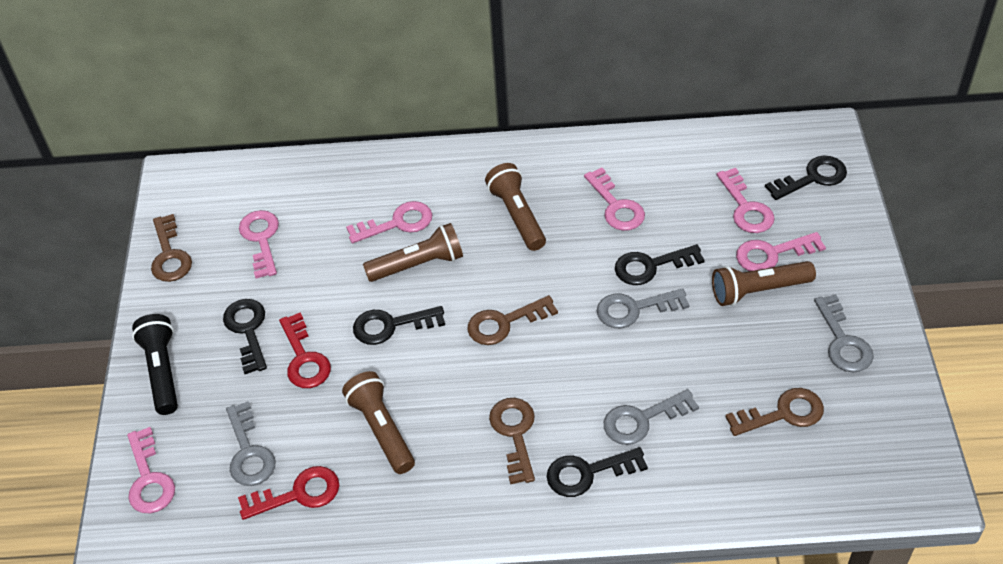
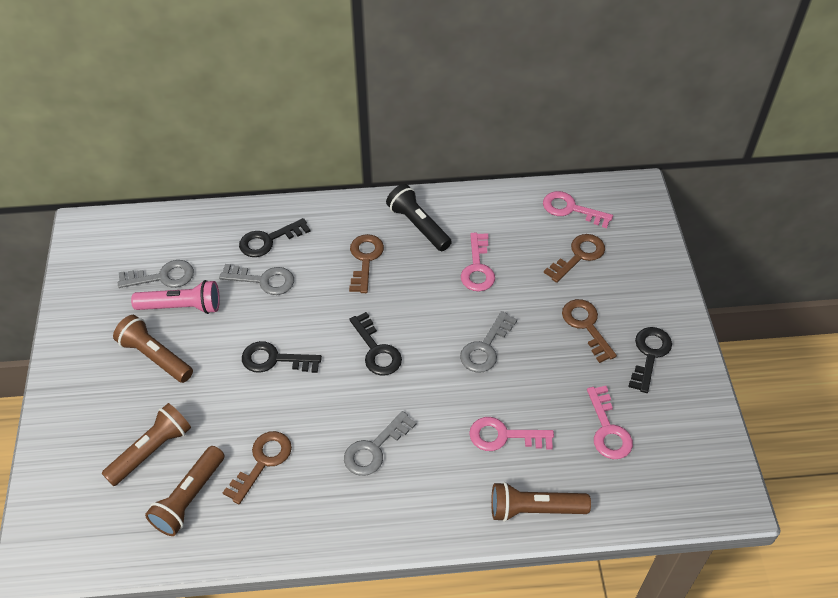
black key: [223,299,267,374] [353,306,445,345] [547,447,648,497] [615,244,705,285] [765,156,847,200] = 5 -> [239,218,311,257] [242,341,322,373] [349,312,402,376] [628,327,672,393] = 4
pink flashlight: none = 0 -> [131,280,220,314] = 1
pink key: [127,427,175,513] [239,210,279,278] [346,201,432,243] [584,168,645,231] [717,168,775,233] [736,232,826,271] = 6 -> [461,233,495,291] [469,417,554,451] [543,191,613,228] [587,386,633,459] = 4
red key: [238,466,339,520] [279,313,331,388] = 2 -> none = 0

